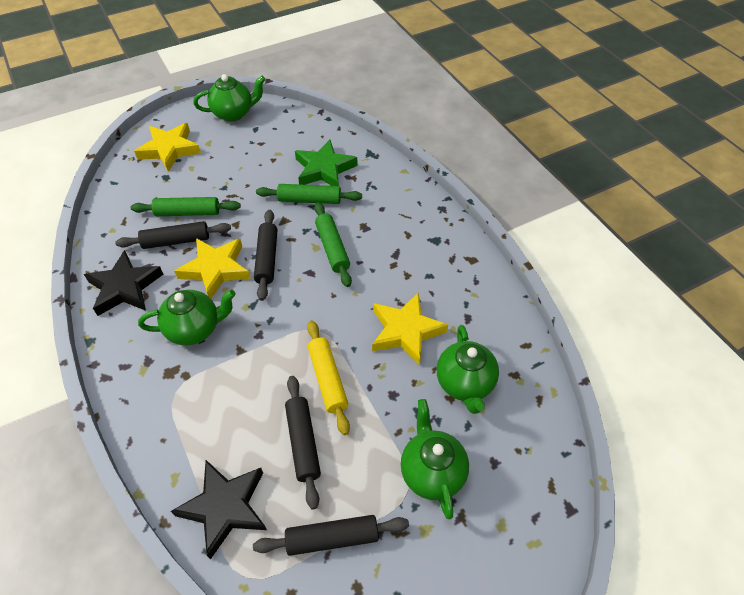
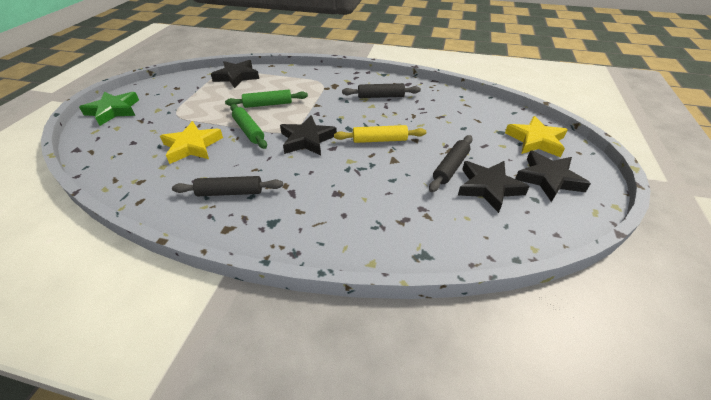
black rolling pin: [115,221,231,249] [253,515,409,556] [254,210,277,301] [285,376,321,509] = 4 -> [172,176,283,196] [342,83,421,98] [429,135,473,192] = 3
black star: [84,250,163,316] [171,460,267,560] = 2 -> [211,60,259,88] [280,115,337,156] [458,161,530,213] [515,151,591,202] = 4
green rolling pin: [131,197,241,216] [256,184,362,204] [315,202,352,287] = 3 -> [225,90,308,108] [230,104,267,149] = 2
green teapot: [138,290,236,345] [193,74,266,122] [401,399,469,519] [437,325,499,414] = 4 -> none = 0
yellow star: [134,123,201,172] [174,238,251,299] [372,292,448,366] = 3 -> [160,121,223,164] [505,116,568,157] = 2

